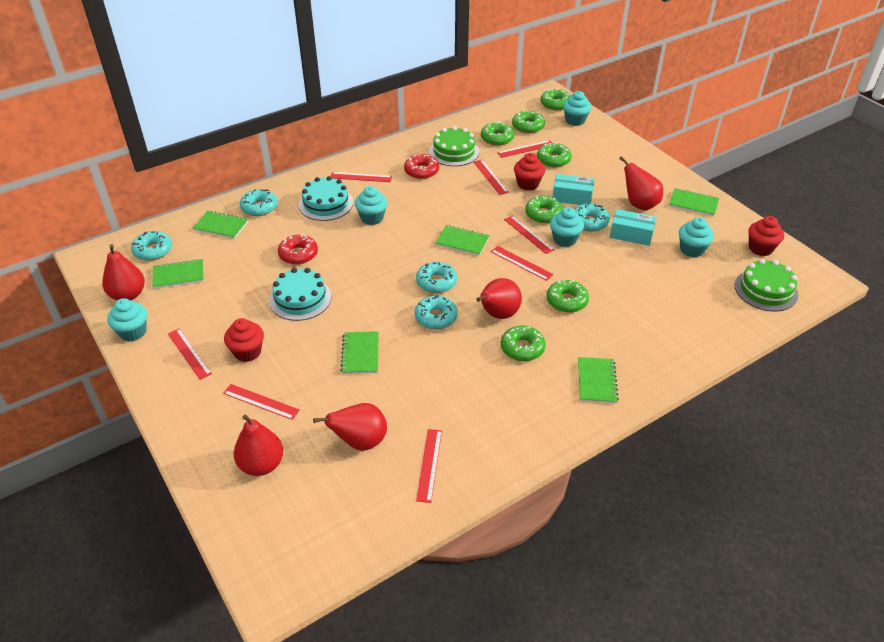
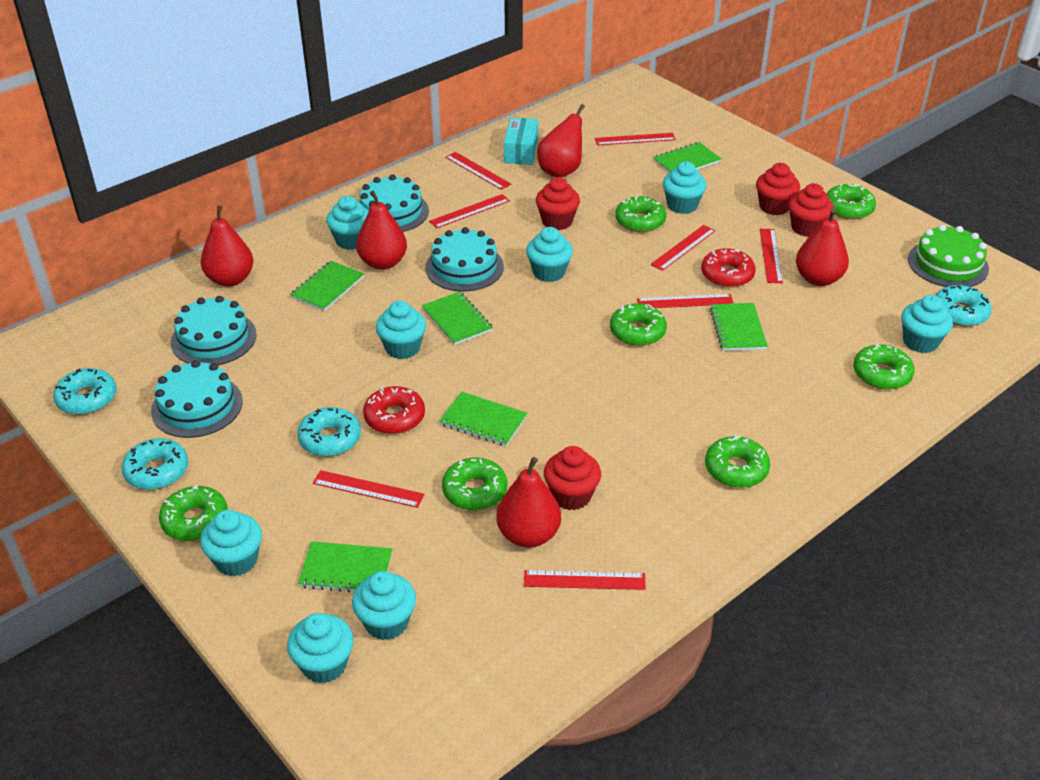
green cake: [429,126,479,166] [735,259,798,311] = 2 -> [908,225,989,287] = 1
red cupcake: [224,318,264,362] [514,153,545,191] [748,216,784,256] = 3 -> [536,177,580,230] [544,446,601,510] [756,163,800,215] [788,183,834,237] = 4
turquoise box: [553,174,594,205] [610,209,656,246] = 2 -> [504,118,538,165] = 1
turquoise cake: [269,268,331,321] [299,176,353,221] = 2 -> [151,360,243,438] [171,296,257,365] [359,174,429,232] [425,227,504,292] = 4
turquoise cupcake: [107,298,147,342] [355,186,388,225] [550,207,584,247] [563,91,592,126] [679,217,714,257] = 5 -> [200,510,262,577] [287,613,353,683] [326,196,369,250] [352,571,416,640] [376,301,426,359] [526,227,573,282] [663,161,707,214] [901,295,953,353] = 8
turquoise donut: [131,231,172,261] [240,189,278,216] [415,295,458,329] [416,262,457,293] [574,203,610,232] = 5 -> [53,368,116,415] [122,438,188,490] [298,407,361,456] [935,285,992,326] = 4

